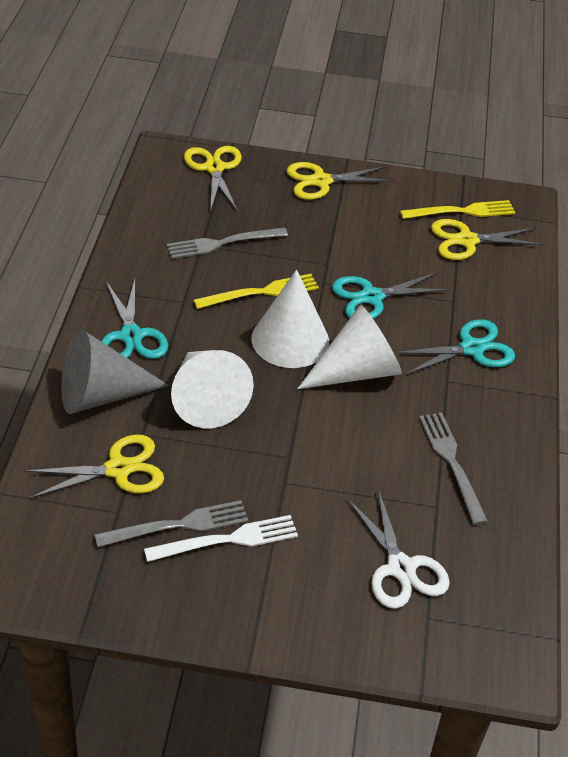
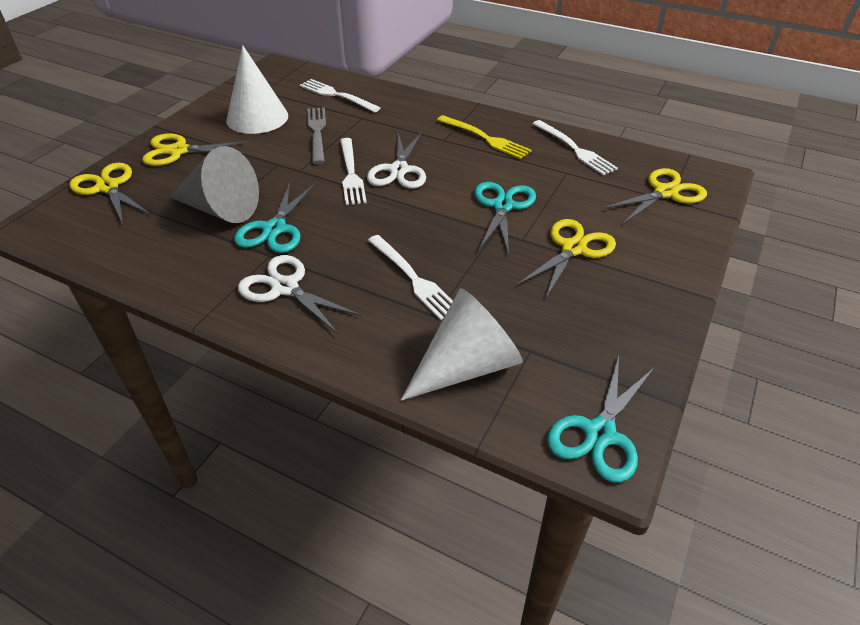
grey fork: [94,500,248,547] [167,227,288,259] [419,412,488,525] = 3 -> [307,107,326,164] = 1
white cone: [171,350,254,428] [251,269,329,368] [297,305,402,389] = 3 -> [226,45,288,134] [401,288,523,401] = 2
white fork: [144,515,298,562] = 1 -> [300,79,380,113] [340,138,367,205] [368,235,453,320] [532,120,618,175] = 4
white scissors: [347,489,450,609] = 1 -> [238,255,361,334] [367,132,426,189] = 2
yellow fork: [194,274,319,309] [400,200,516,219] = 2 -> [437,115,532,159] = 1

